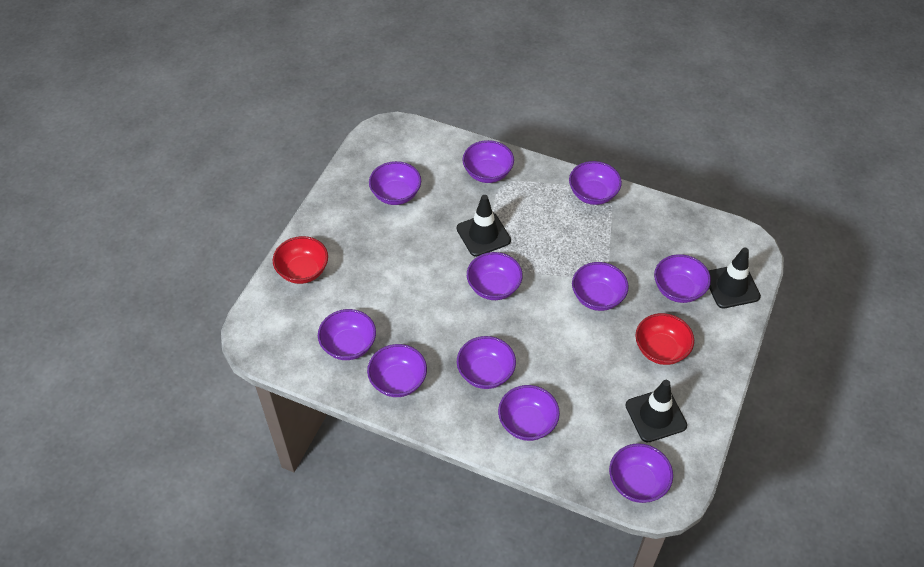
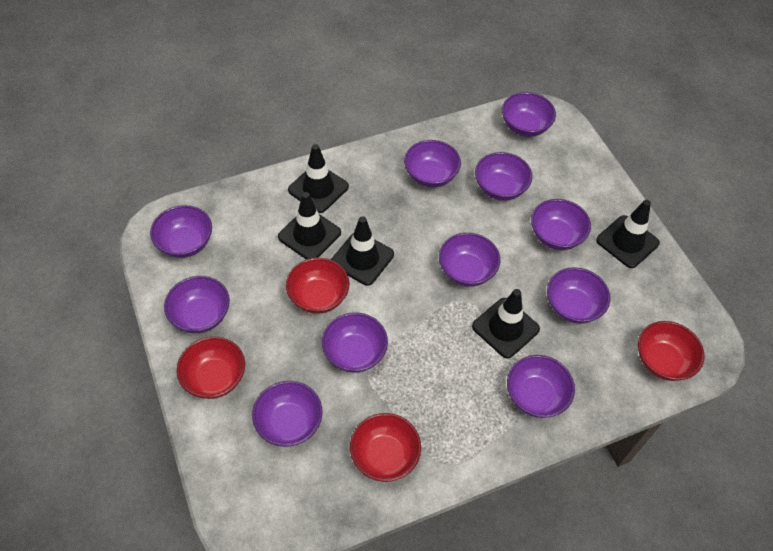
black traffic cone: [457,195,511,257] [625,380,687,443] [709,247,761,308] = 3 -> [278,192,341,260] [288,144,349,213] [331,216,394,286] [472,289,540,358] [596,200,660,268] = 5
red bowl: [273,236,328,284] [635,313,694,365] = 2 -> [177,336,245,399] [286,258,349,314] [350,413,421,482] [638,321,705,381] = 4

